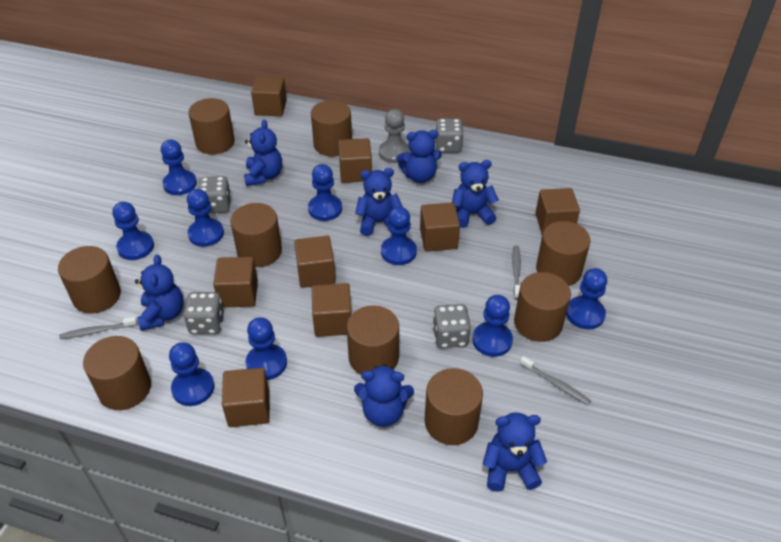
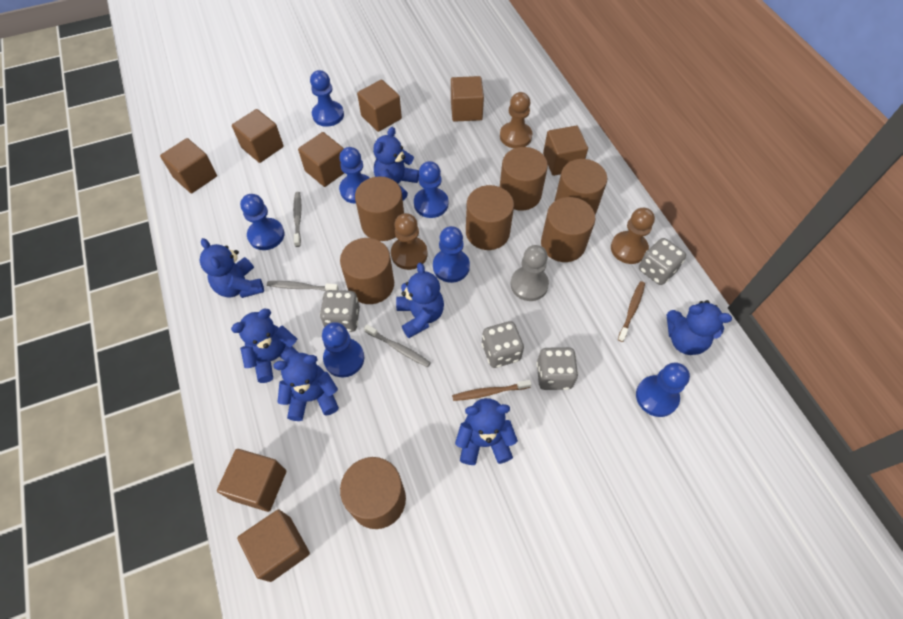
blue pawn: [113,202,154,260] [161,140,197,195] [169,342,214,406] [187,189,224,247] [246,317,287,380] [308,164,342,221] [381,206,417,265] [473,295,513,357] [566,268,607,329] = 9 -> [240,194,284,250] [310,70,344,127] [322,322,364,378] [339,147,370,204] [414,161,449,218] [433,226,470,283] [636,362,690,417] = 7
brown cylinder: [58,246,121,314] [83,336,151,410] [188,98,235,154] [231,203,282,267] [311,100,352,157] [347,306,399,375] [425,368,483,445] [514,272,571,342] [536,221,591,286] = 9 -> [340,238,394,304] [340,457,406,529] [355,176,404,241] [466,185,514,250] [500,147,548,210] [541,197,595,262] [555,159,607,214] = 7
brown pawn: none = 0 -> [391,213,428,270] [500,92,533,148] [611,208,655,264] = 3
brown toothbrush: none = 0 -> [452,380,531,401] [618,281,645,342] = 2

